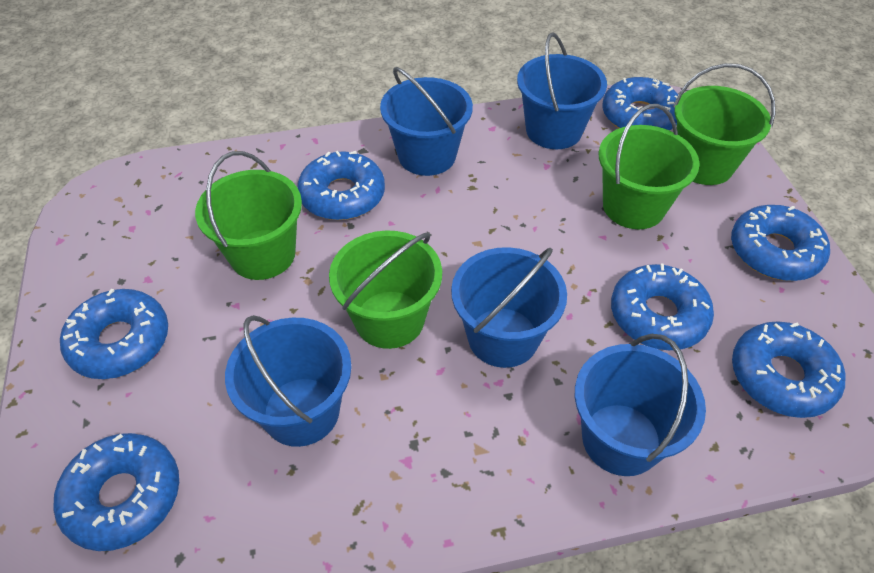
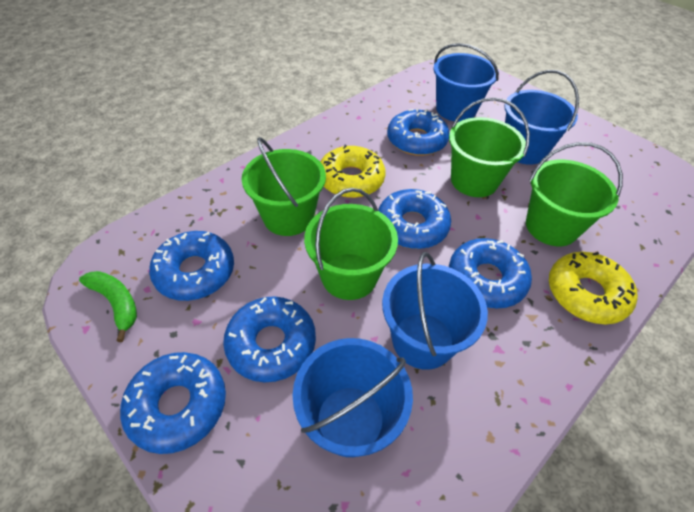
blue bucket: [225,315,351,447] [380,67,473,176] [451,247,567,368] [517,32,607,149] [575,334,706,476] = 5 -> [293,338,413,457] [382,252,488,370] [433,43,499,122] [504,70,579,165] = 4
blue donut: [53,433,179,551] [60,289,168,379] [297,151,385,220] [602,77,678,130] [611,263,714,350] [731,205,830,281] [732,321,846,418] = 7 -> [120,352,226,454] [149,231,234,301] [223,296,316,382] [378,189,451,249] [387,108,450,156] [449,238,532,308] = 6
green banana: none = 0 -> [79,271,137,342] = 1
yellow donut: none = 0 -> [321,145,386,198] [549,252,638,324] = 2

